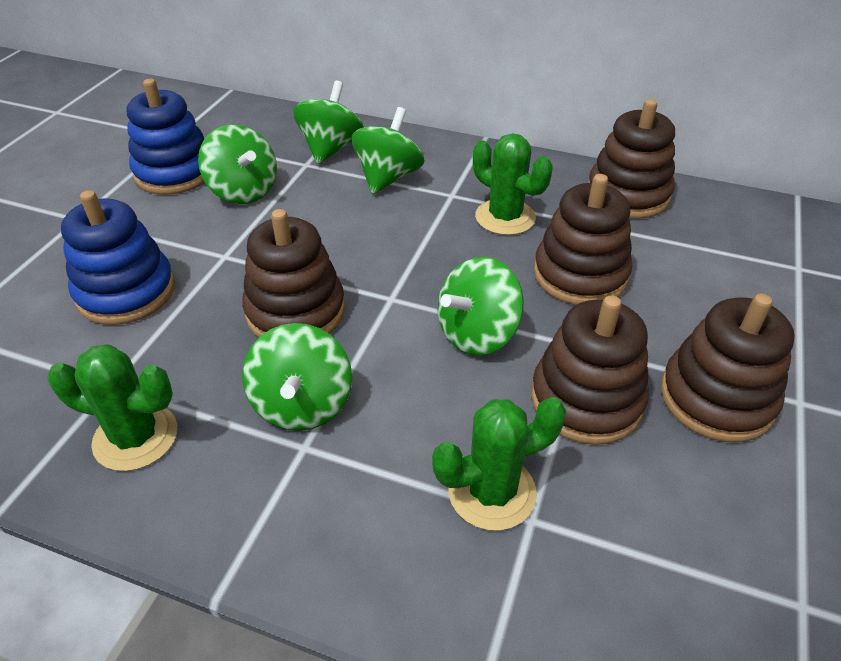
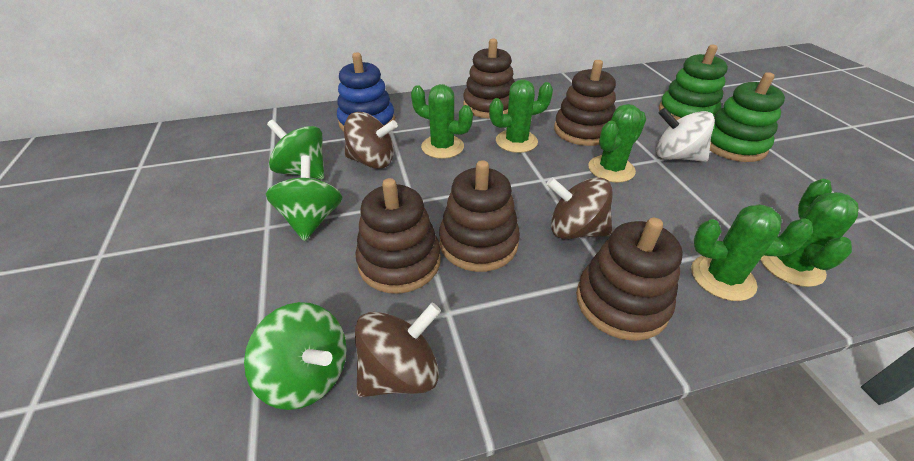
blue stacking toy: [61,190,175,325] [127,79,205,195] = 2 -> [337,52,395,132] = 1
brown spinning top: none = 0 -> [344,112,398,169] [355,303,441,397] [546,177,612,239] = 3
green cactus: [48,344,177,471] [432,397,566,531] [473,133,553,235] = 3 -> [411,84,473,159] [489,79,553,153] [588,104,646,183] [691,204,813,301] [760,179,859,287] = 5
green spinning top: [198,124,277,204] [242,323,352,431] [293,80,364,164] [352,107,424,194] [438,257,524,356] = 5 -> [244,302,347,410] [266,155,343,241] [267,119,324,180] = 3
green stacking toy: none = 0 -> [659,45,728,120] [710,72,785,162] = 2
white spinning top: none = 0 -> [656,108,715,162] = 1

